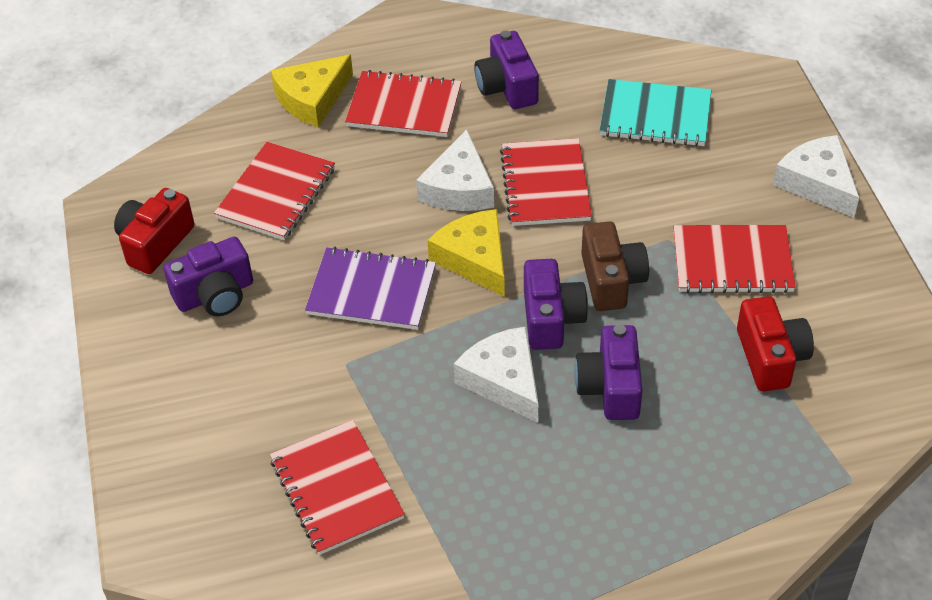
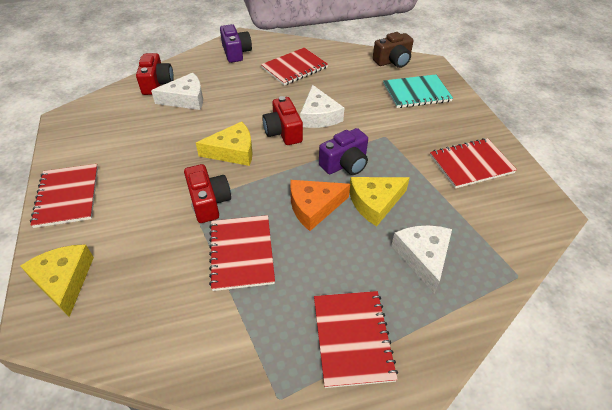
orange cheese: none = 0 -> [290,180,350,231] = 1
purple camera: [164,237,253,316] [474,30,539,109] [524,259,588,350] [574,324,643,420] = 4 -> [220,24,252,63] [319,128,368,175] = 2
purple notebook: [305,247,436,330] = 1 -> none = 0
red camera: [114,188,194,274] [737,296,814,392] = 2 -> [136,53,174,95] [184,164,231,223] [262,96,303,145] = 3
yellow cheese: [271,55,353,127] [427,209,505,297] = 2 -> [20,244,94,317] [196,121,253,166] [349,177,410,226] = 3

